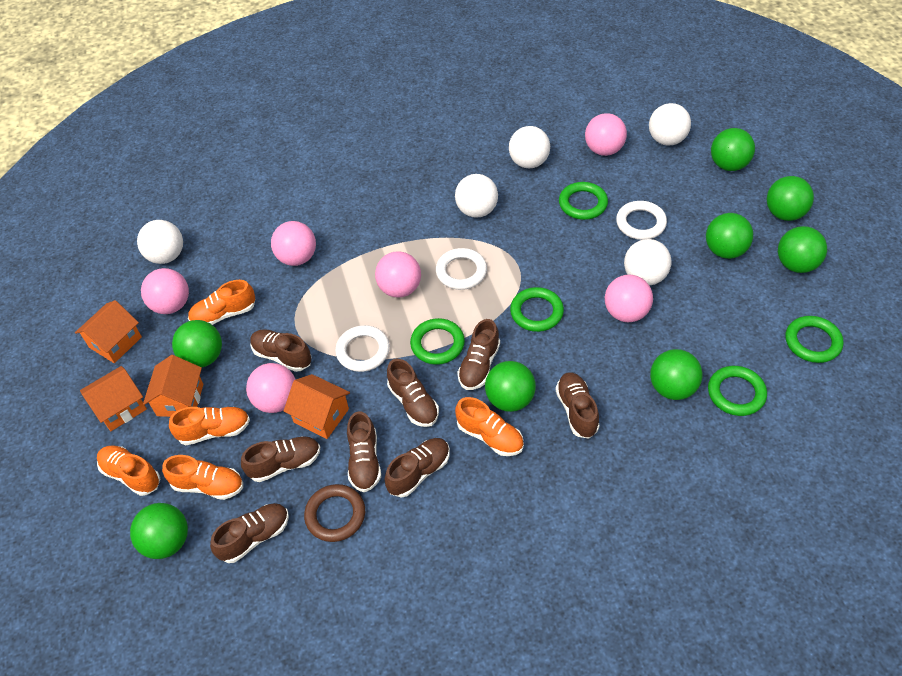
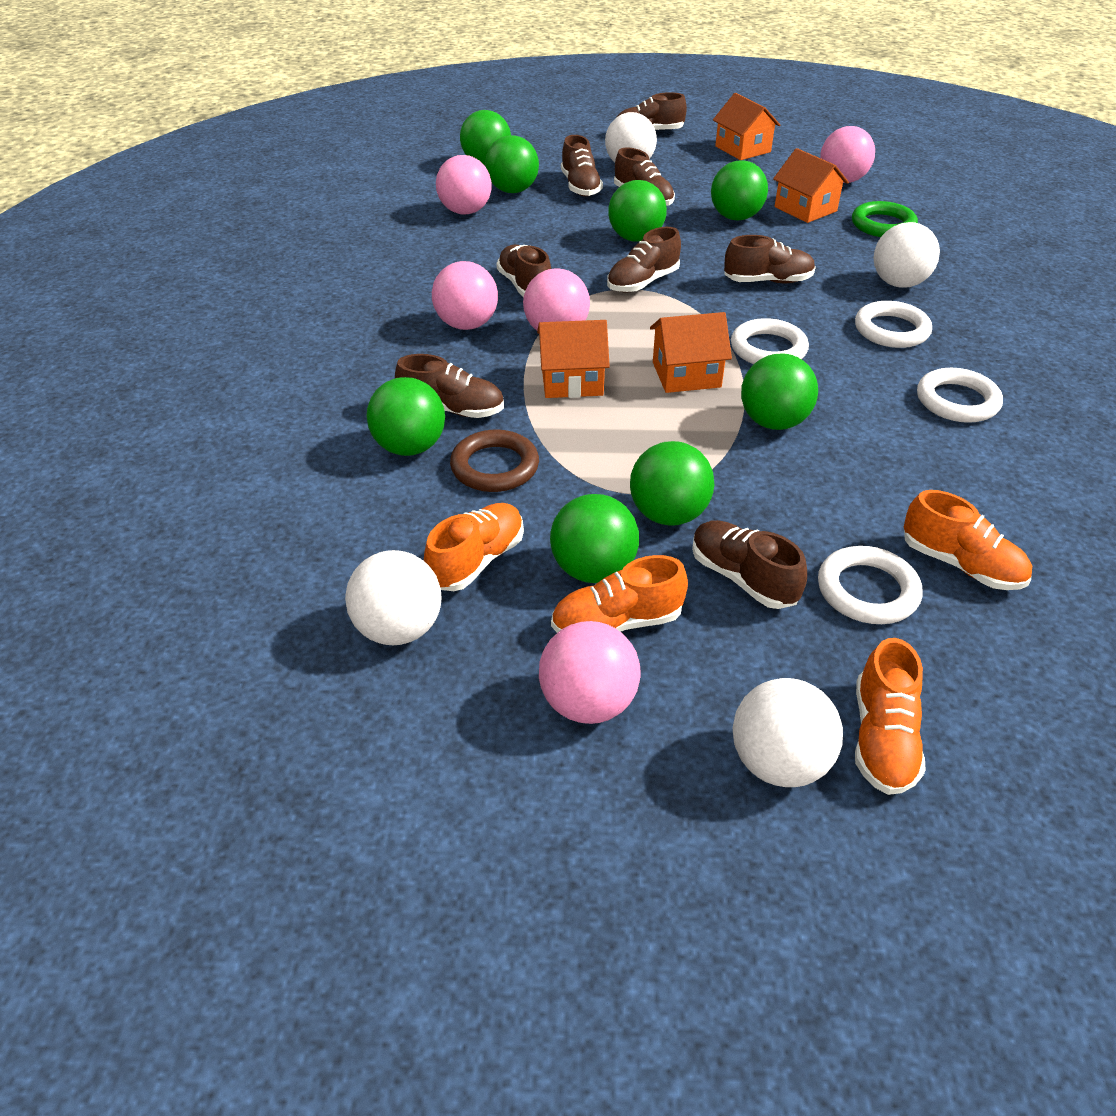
green ring: [410,318,465,365] [510,287,564,332] [559,182,608,220] [708,366,767,416] [785,316,844,363] = 5 -> [852,201,918,237] = 1
orange shoe: [97,446,160,496] [162,455,243,500] [169,407,250,445] [188,280,255,325] [455,397,524,456] = 5 -> [424,503,524,591] [551,555,688,633] [855,638,926,795] [904,490,1032,590] = 4
pink ball: [141,268,189,314] [246,363,296,413] [271,221,316,266] [375,251,421,298] [585,113,627,156] [605,275,653,322] = 6 -> [432,261,498,330] [436,155,492,215] [523,268,590,331] [539,621,641,724] [820,126,875,183] = 5
white ball: [137,220,183,264] [455,174,498,218] [509,126,550,168] [624,239,672,285] [649,103,691,145] = 5 -> [345,550,441,645] [605,112,657,162] [733,678,843,787] [873,222,940,288] = 4
white ring: [335,325,390,372] [436,248,487,290] [616,201,667,240] = 3 -> [731,318,809,364] [818,546,922,624] [855,301,932,348] [917,368,1003,423] = 4

